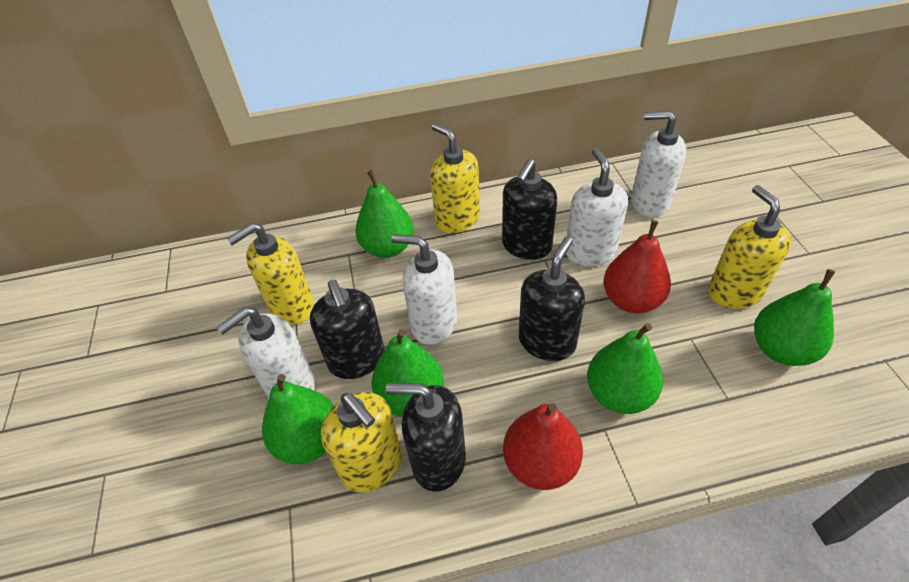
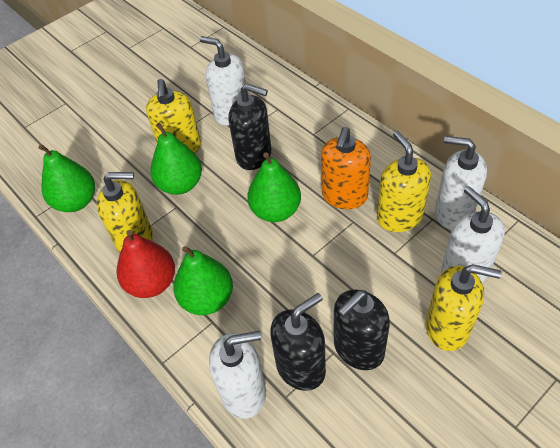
black soap dispenser: [310,280,385,379] [386,383,466,491] [502,159,557,260] [519,236,585,361] = 4 -> [228,84,272,170] [270,293,326,391] [334,290,390,370] = 3
green pear: [262,374,334,464] [355,170,414,258] [372,329,444,417] [587,323,663,414] [754,269,835,366] = 5 -> [38,144,95,212] [150,123,202,195] [173,246,233,315] [247,152,301,222] = 4
orange soap dispenser: none = 0 -> [321,127,371,209] = 1
red pear: [503,403,583,490] [603,220,671,313] = 2 -> [117,230,175,298] = 1

